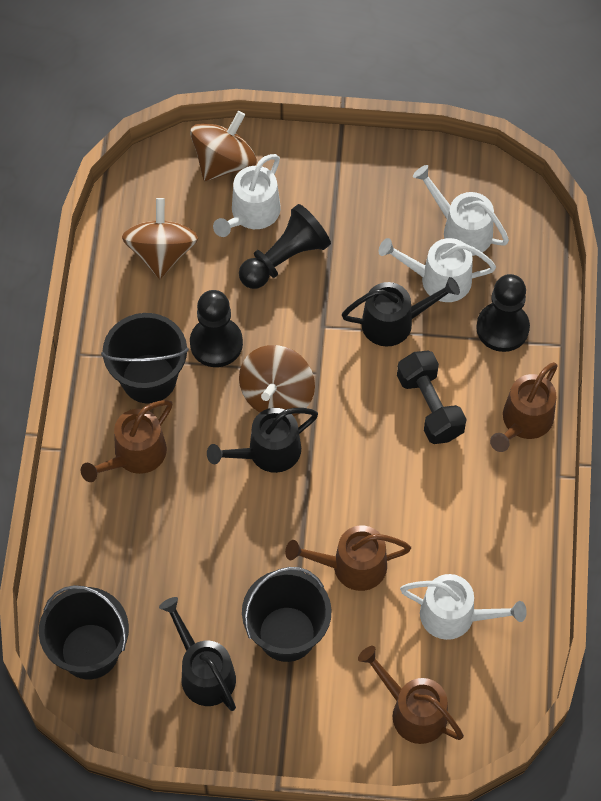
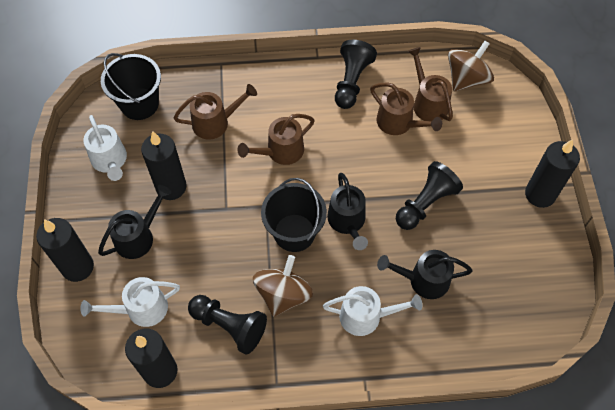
black bucket: [39,585,129,679] [101,313,189,404] [242,567,332,662] = 3 -> [101,53,161,120] [261,178,327,252] = 2
black candle: none = 0 -> [36,218,94,282] [125,329,178,388] [141,131,187,200] [525,139,580,208] = 4
black dumbbell: [397,351,466,444] = 1 -> none = 0
brown spinning top: [122,198,198,279] [190,111,257,181] [239,345,315,416] = 3 -> [253,255,313,317] [448,41,494,91] = 2
white watering can: [213,154,281,237] [379,238,496,302] [400,574,527,640] [413,165,509,256] = 4 -> [80,277,180,327] [83,115,127,181] [323,286,423,336] = 3

